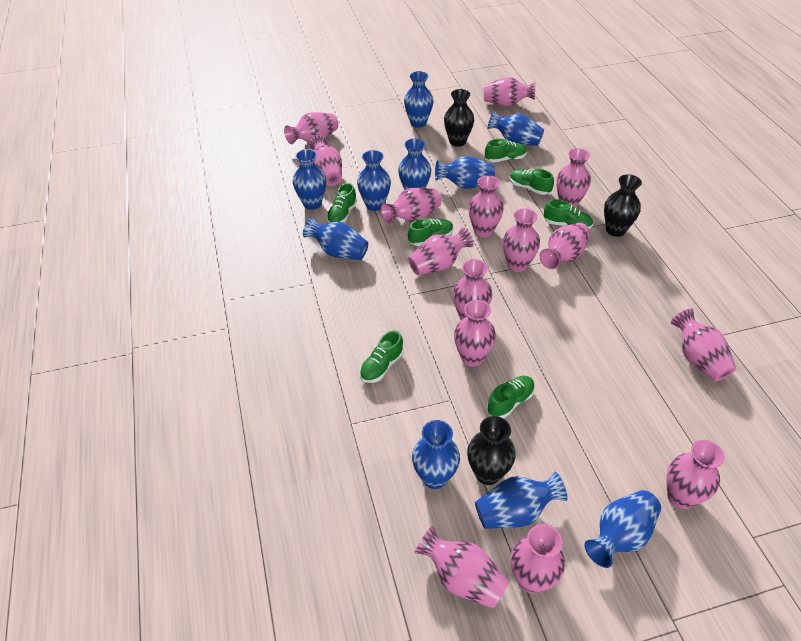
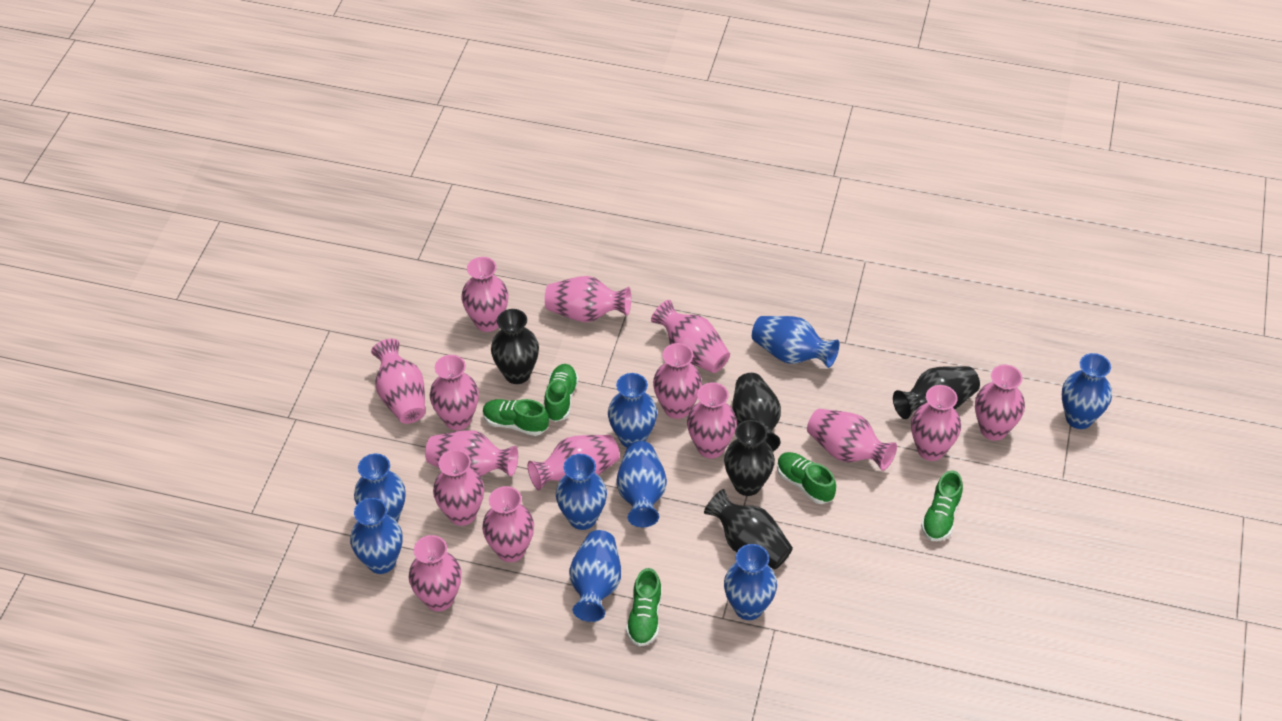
black vase: [444,89,474,147] [467,416,516,485] [604,174,642,237] = 3 -> [491,309,539,384] [704,489,793,569] [724,420,775,496] [732,373,781,451] [893,366,980,419] = 5
blue vase: [293,149,326,210] [303,217,368,260] [357,150,391,211] [398,138,431,190] [404,71,433,128] [412,420,460,489] [435,156,495,189] [475,471,568,529] [487,111,544,146] [584,490,661,568] = 10 -> [350,498,403,574] [354,453,406,522] [556,454,607,530] [569,530,621,622] [608,373,657,448] [616,441,667,527] [724,544,777,620] [752,316,839,368] [1062,353,1112,429] = 9
green shoe: [327,183,357,223] [360,330,403,383] [408,218,453,246] [485,139,527,163] [487,376,535,418] [510,169,554,195] [544,199,593,229] = 7 -> [483,399,549,436] [544,364,579,422] [626,568,662,646] [777,452,836,504] [921,470,963,541] = 5

